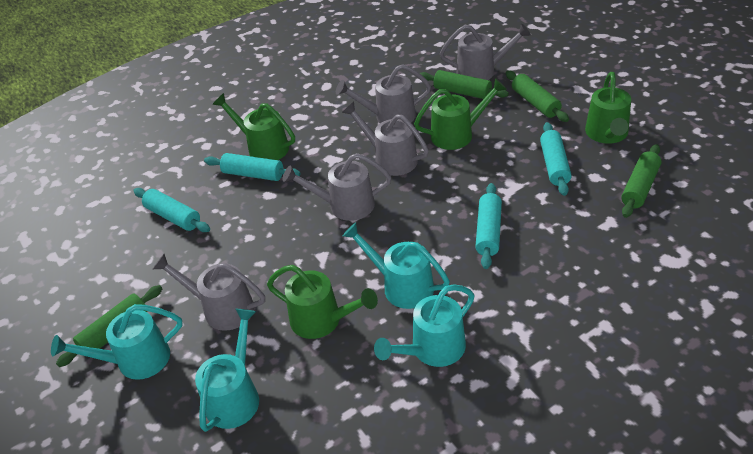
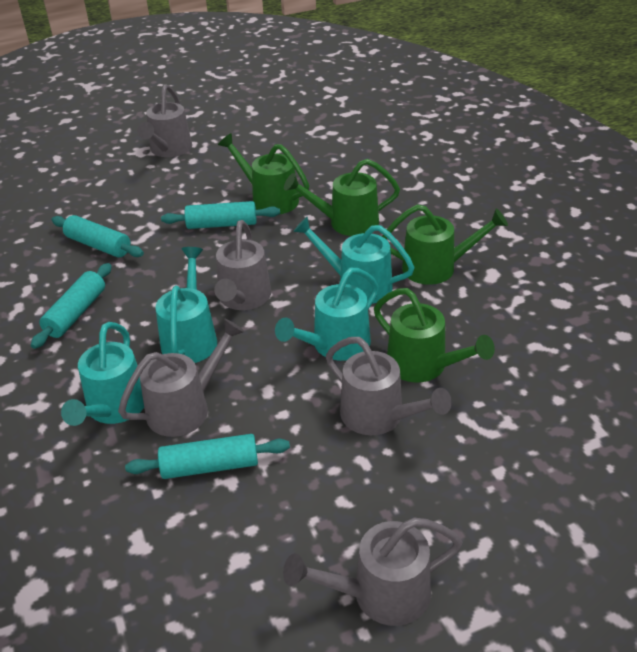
green rolling pin: [56,285,162,367] [420,70,509,99] [506,71,569,122] [621,144,661,218] = 4 -> none = 0

